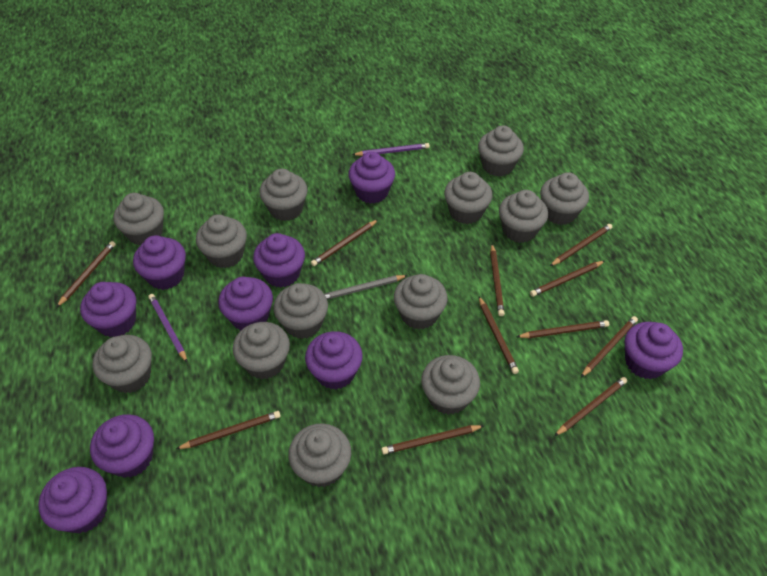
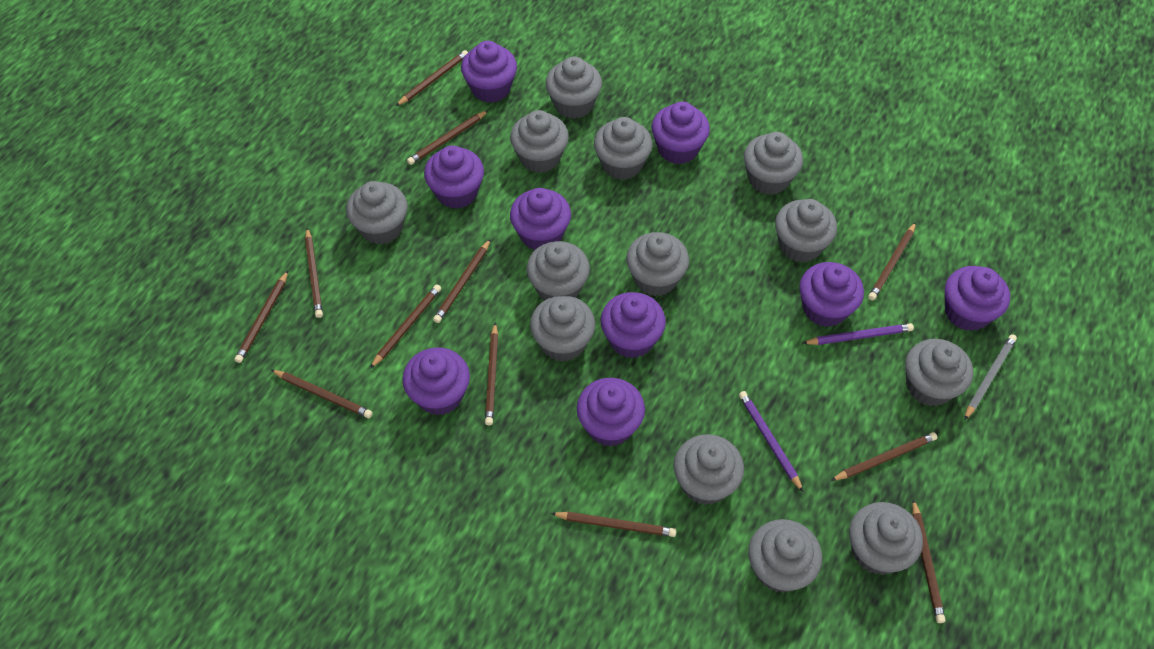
brown pencil: [56,241,116,308] [176,411,281,449] [311,220,378,266] [381,425,484,455] [479,297,519,374] [490,244,505,316] [516,320,609,338] [530,261,605,297] [550,224,612,266] [554,377,627,436] [581,316,638,377] = 11 -> [234,271,288,363] [271,370,373,418] [305,228,323,318] [370,284,441,369] [396,50,468,106] [407,110,489,165] [433,239,491,323] [485,322,498,425] [551,512,676,537] [831,432,937,481] [868,222,916,301] [912,499,945,623] = 12

